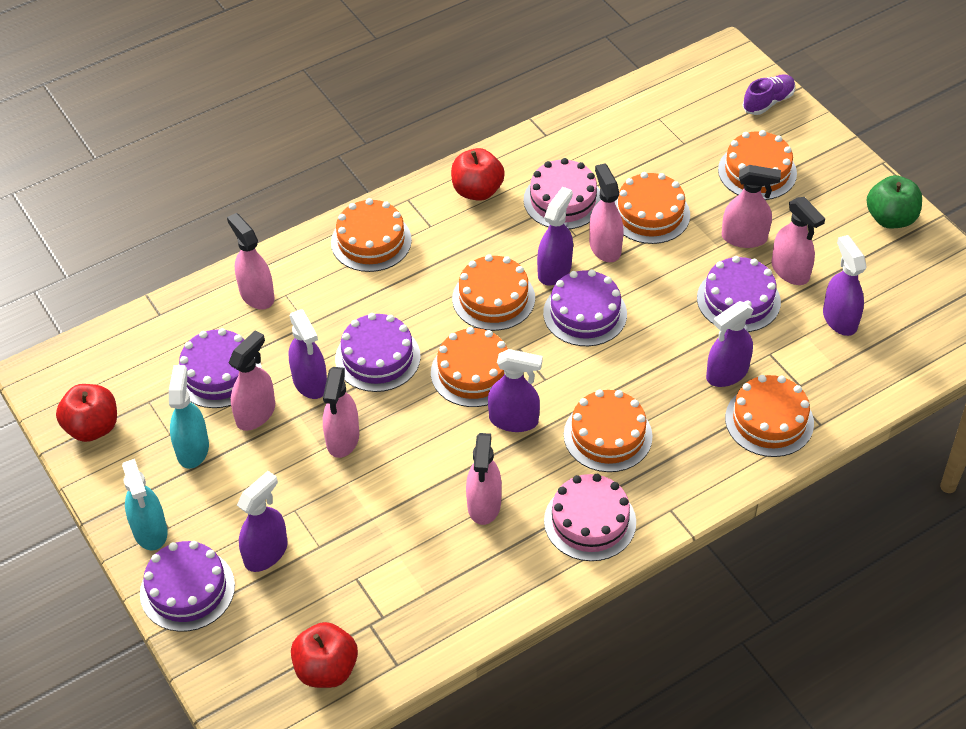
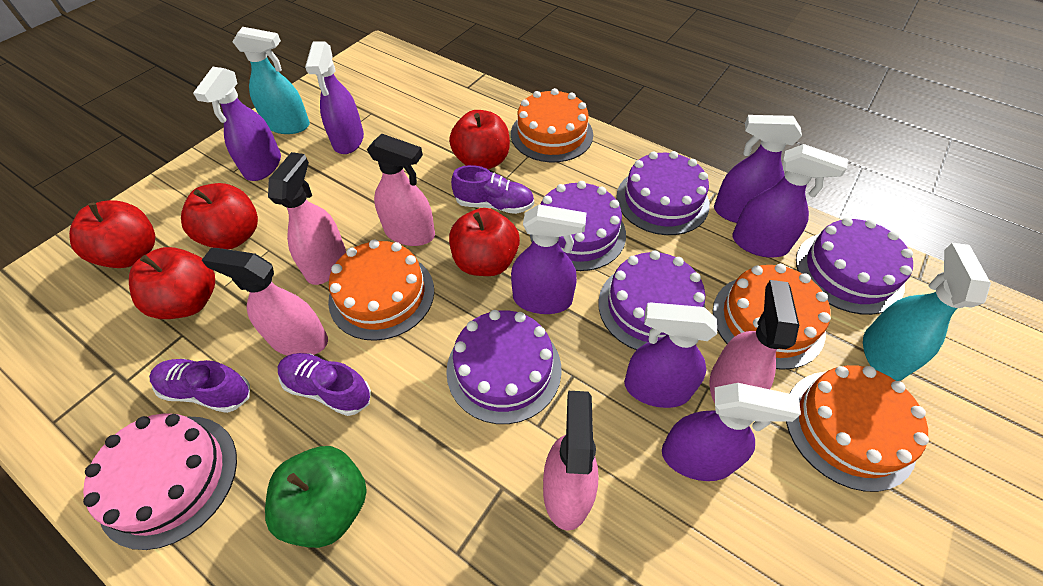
orange cake: [331,198,412,272] [431,327,508,407] [452,254,535,331] [564,389,653,472] [615,172,690,244] [718,130,797,200] [725,375,814,457] = 7 -> [328,240,434,341] [511,88,593,162] [713,264,831,370] [786,365,929,492] = 4
pink cake: [524,158,601,229] [544,474,636,561] = 2 -> [83,413,237,550] = 1
pink spray bottle: [227,213,274,310] [229,330,275,431] [323,367,359,458] [466,433,502,525] [589,163,624,262] [722,165,781,248] [772,197,825,285] = 7 -> [202,248,328,356] [268,152,346,285] [367,134,435,246] [543,391,599,531] [709,280,799,403] = 5
purple shoe: [743,74,795,115] = 1 -> [149,359,250,413] [278,353,371,416] [451,165,534,214] = 3
purple spray bottle: [237,471,288,572] [289,309,327,399] [488,349,543,432] [537,187,573,285] [706,301,754,387] [823,235,867,336] = 6 -> [193,67,281,181] [305,41,364,154] [511,204,586,314] [624,302,717,408] [662,383,801,481] [714,115,802,223] [732,144,848,257] = 7
red apple: [56,384,117,442] [291,622,358,688] [451,148,505,201] = 3 -> [69,200,155,268] [129,247,215,319] [181,183,258,249] [449,110,510,169] [449,208,520,276] = 5

